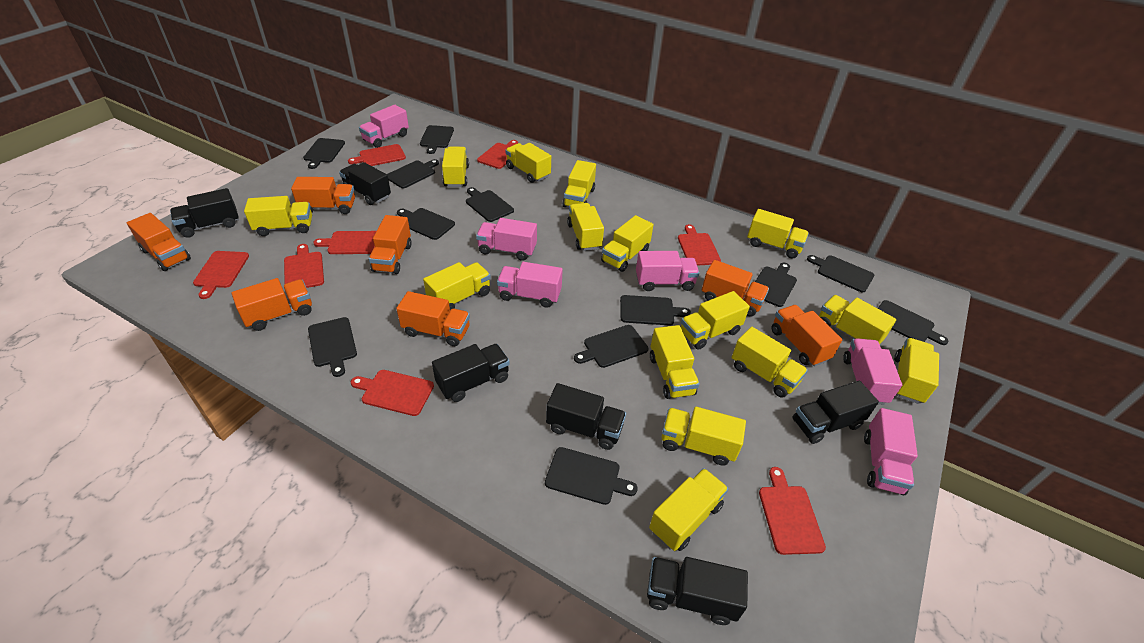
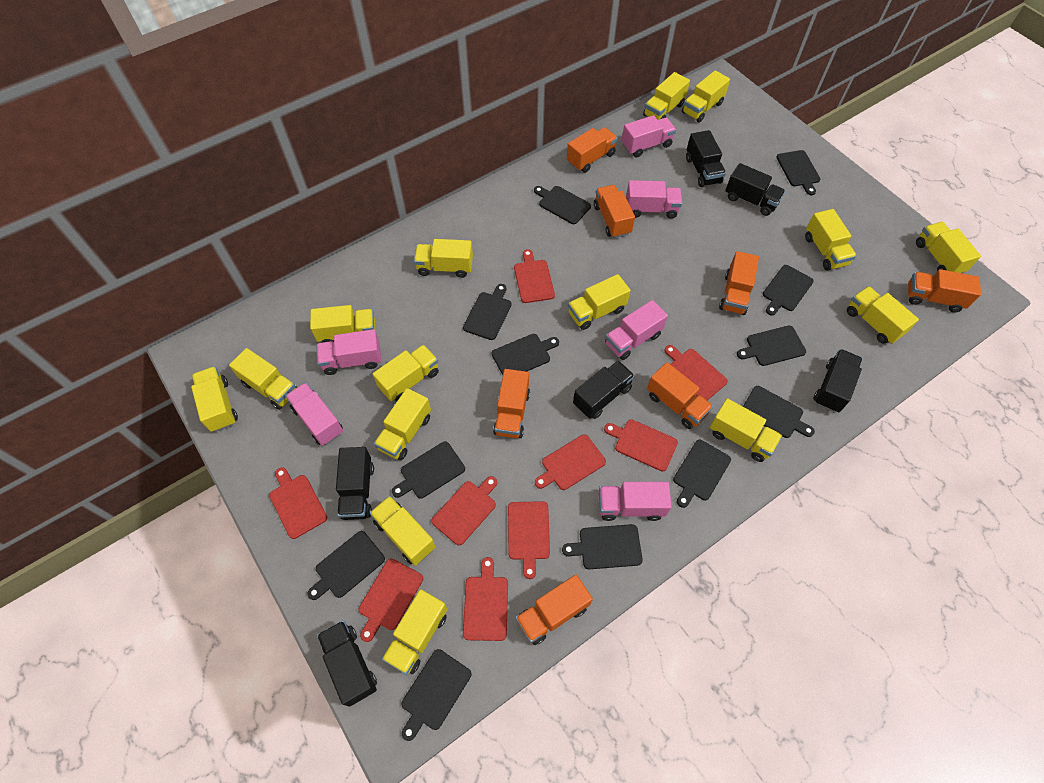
red cutting board: [193,251,249,299] [284,244,324,288] [313,231,376,254] [348,144,406,166] [351,370,434,416] [477,140,518,169] [678,224,721,266] [759,467,826,555] = 8 -> [269,467,327,539] [359,559,423,642] [431,476,497,546] [463,557,508,641] [508,501,550,579] [514,249,555,303] [535,434,606,490] [604,419,678,472] [664,345,728,400] = 9

